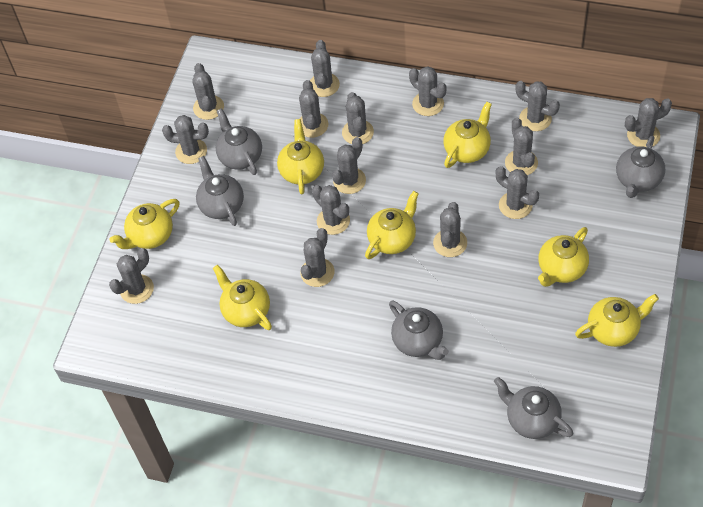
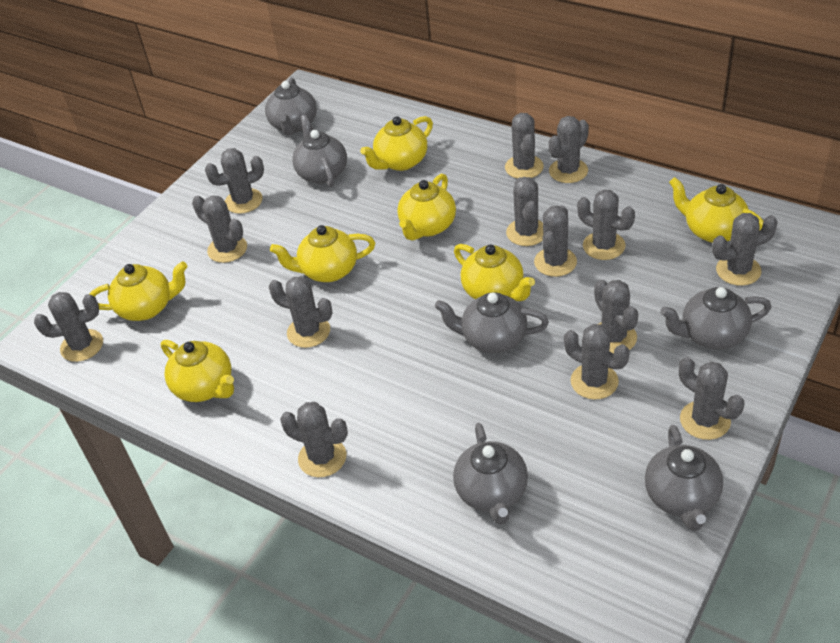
grey cactus: [109,248,154,304] [162,115,209,164] [192,63,224,120] [299,80,328,138] [300,228,335,287] [310,40,340,97] [312,185,350,235] [332,137,366,194] [342,92,374,144] [409,66,447,116] [433,202,467,257] [496,166,539,219] [505,118,538,175] [515,81,560,131] [625,98,672,147] = 15 -> [34,292,103,362] [192,195,247,263] [205,148,264,214] [269,276,332,348] [280,402,348,477] [505,113,544,179] [506,177,543,246] [534,206,577,277] [549,116,589,183] [564,324,630,400] [577,189,635,260] [594,280,638,353] [679,357,744,440] [712,213,778,286] = 14
grey teapot: [196,156,244,226] [216,108,262,175] [389,300,449,360] [494,377,573,439] [616,136,665,198] = 5 -> [265,77,317,135] [292,115,347,187] [435,292,549,353] [453,423,528,524] [645,425,723,531] [660,287,771,350] = 6

